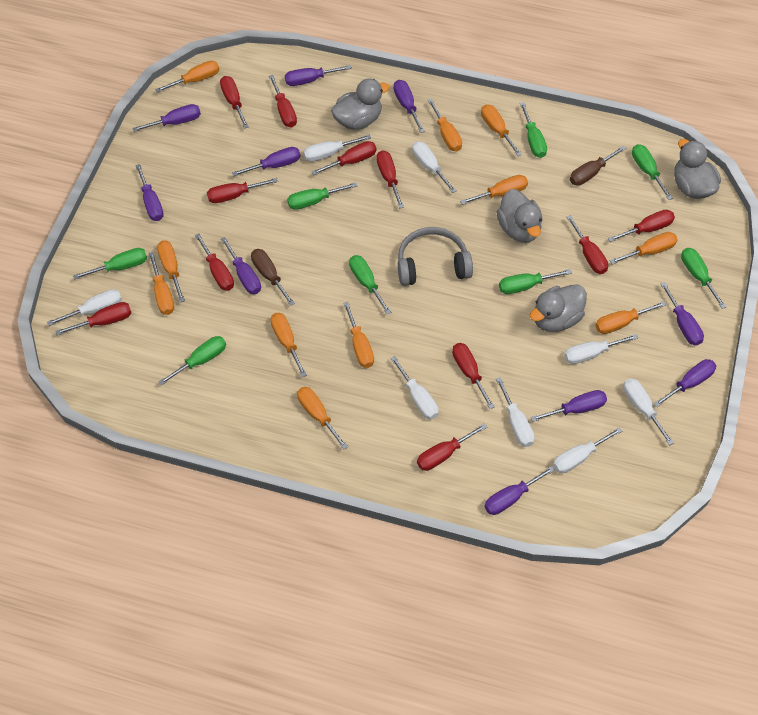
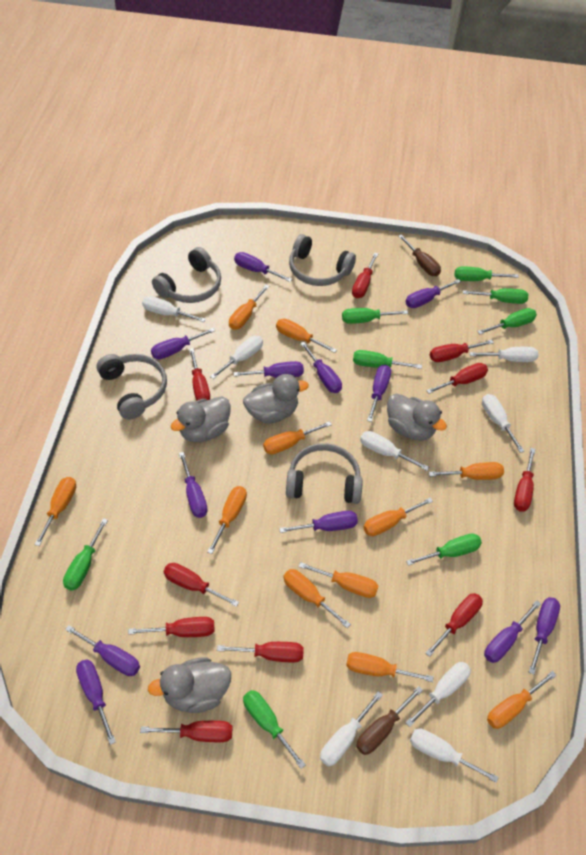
grey headphones: [398,227,473,286] = 1 -> [97,354,167,420] [152,247,221,303] [286,443,362,504] [289,234,356,286] = 4
purple screwdriver: [132,104,201,132] [135,164,164,221] [221,237,261,294] [232,147,301,176] [285,65,352,86] [394,80,425,133] [484,466,555,515] [531,390,607,422] [654,359,716,407] [660,282,704,345] = 10 -> [65,625,140,676] [76,659,116,745] [151,328,215,359] [179,452,208,518] [233,361,304,378] [234,252,292,282] [279,511,358,533] [300,342,342,393] [367,365,391,422] [406,279,461,308] [484,600,541,663] [529,597,560,675] = 12
red screwdriver: [55,302,131,335] [195,233,234,291] [207,178,278,203] [220,76,249,128] [269,75,297,127] [312,141,377,175] [376,150,404,209] [417,424,487,471] [452,343,495,409] [567,215,608,274] [608,210,675,242] = 11 -> [128,617,214,637] [140,721,232,742] [164,563,239,607] [189,348,210,401] [217,642,304,662] [352,252,378,298] [426,363,488,394] [426,593,483,657] [430,340,494,362] [514,448,536,512] = 10

